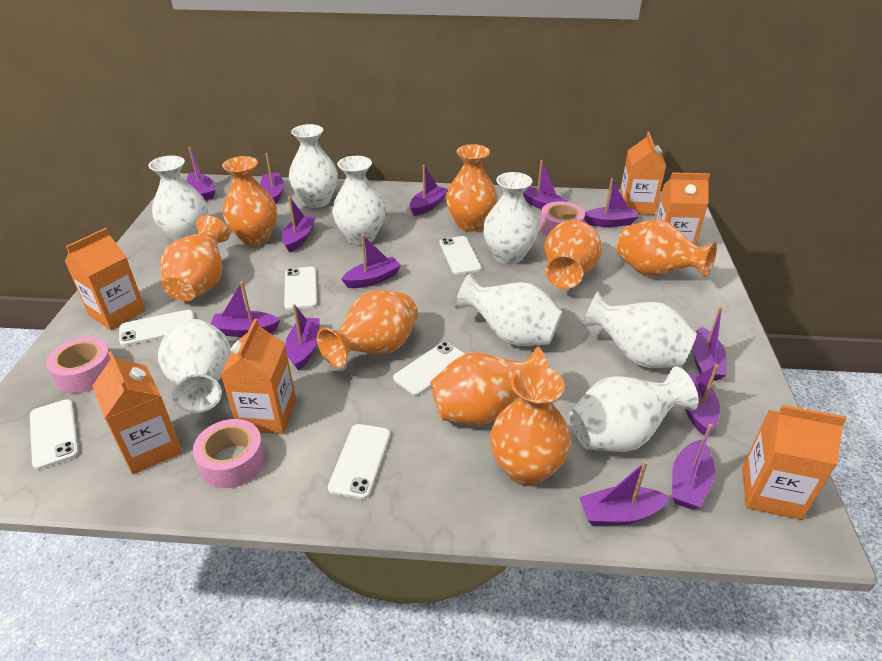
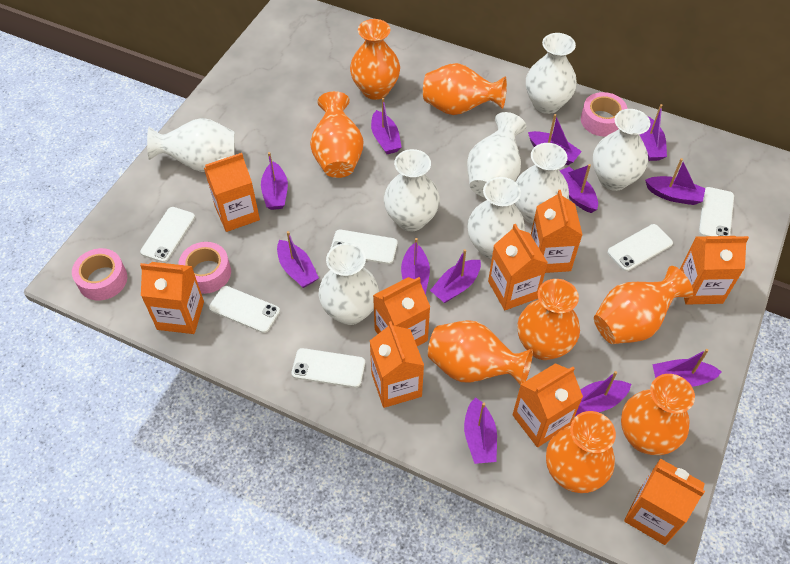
orange carton: [65,228,146,330] [92,351,182,474] [220,319,296,434] [620,132,666,215] [655,172,710,245] [742,405,847,520] = 6 -> [140,262,204,334] [204,153,260,232] [370,321,424,408] [373,277,430,346] [488,224,548,310] [513,363,583,447] [531,190,582,273] [624,459,705,545] [680,236,749,305] = 9
purple boat: [187,147,215,201] [211,281,280,337] [260,153,284,204] [282,196,316,252] [285,304,320,370] [341,234,401,288] [410,165,448,216] [523,160,568,209] [579,461,670,526] [584,178,639,227] [672,424,715,510] [686,364,720,436] [692,307,727,381] = 13 -> [261,152,288,210] [277,231,319,288] [371,98,402,154] [401,238,430,295] [430,249,481,303] [464,397,497,464] [528,114,582,165] [560,164,598,213] [575,371,631,416] [640,104,667,161] [645,158,705,205] [652,349,722,387] = 12

